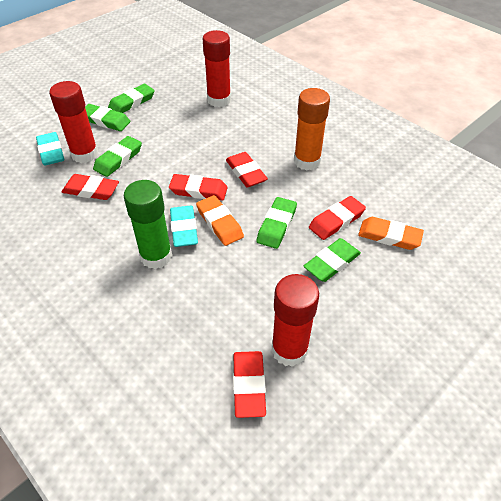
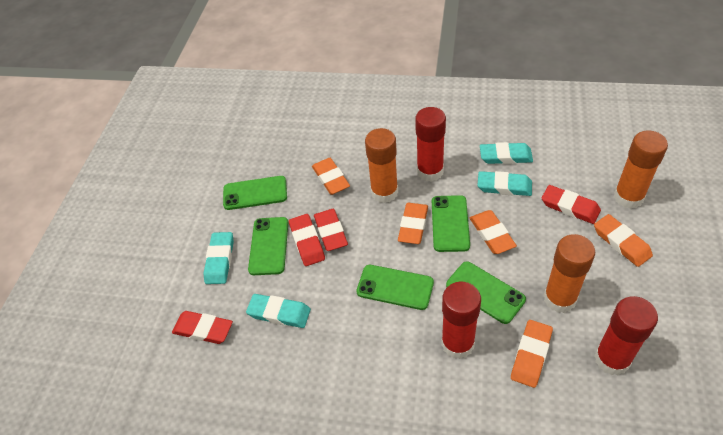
green eraser: [85,104,130,131] [93,136,142,177] [108,84,155,113] [256,197,297,249] [304,238,361,282] = 5 -> none = 0
green glue stick: [124,180,172,269] = 1 -> none = 0
green phone: none = 0 -> [223,176,287,210] [248,217,288,275] [356,265,434,310] [432,195,470,252] [446,262,526,324] = 5
orange eraser: [196,195,244,246] [358,217,424,250] = 2 -> [312,158,350,195] [398,203,428,244] [470,210,517,254] [511,320,553,388] [594,214,653,267] = 5
orange glue stick: [294,88,330,171] = 1 -> [365,128,398,203] [544,234,595,313] [614,130,668,209] = 3
red eraser: [62,174,119,200] [169,174,228,201] [226,152,268,187] [233,351,266,418] [309,196,366,240] = 5 -> [172,311,233,344] [289,214,325,266] [314,209,348,251] [542,185,601,224] = 4
turquoise eraser: [36,132,64,166] [170,205,198,247] = 2 -> [203,232,234,284] [246,294,311,328] [478,171,532,196] [480,142,533,164] = 4

